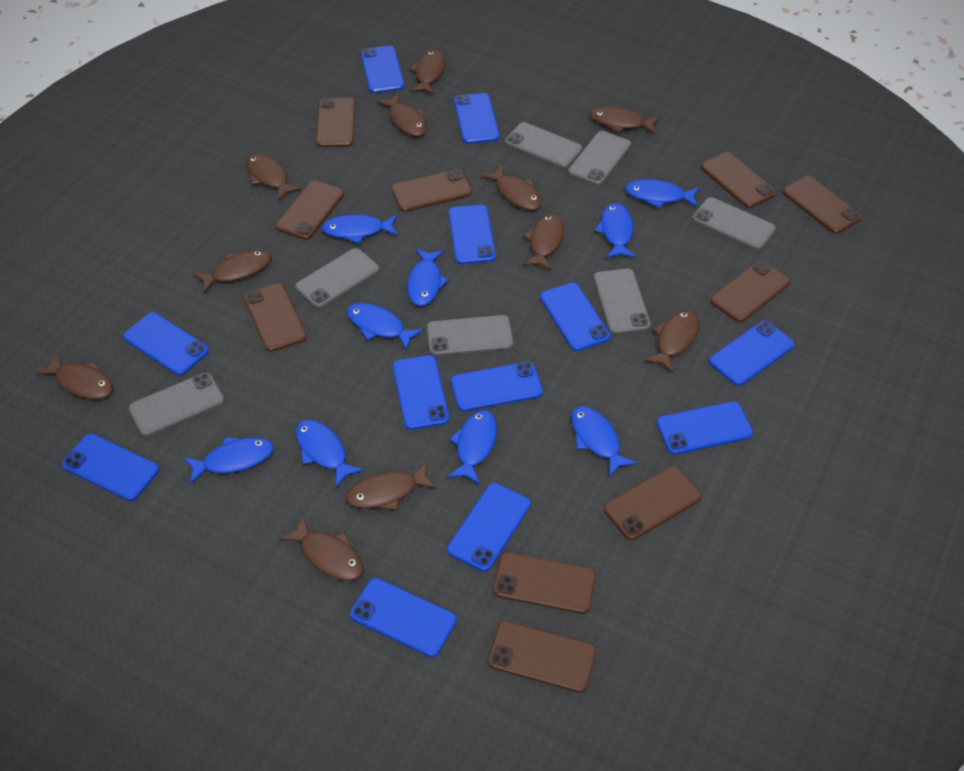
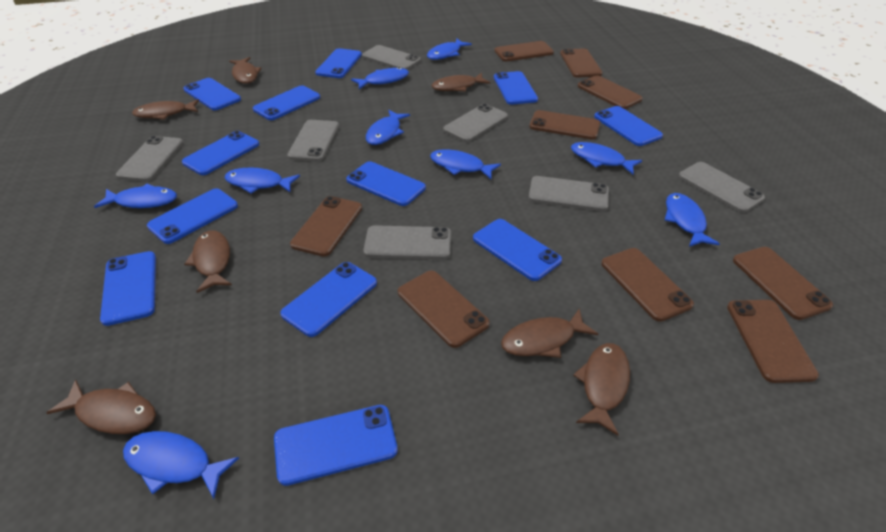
brown fish: [35,353,113,400] [193,250,271,293] [246,153,302,200] [279,516,363,581] [346,462,437,510] [377,93,427,137] [409,50,445,95] [481,165,542,211] [523,214,564,270] [590,106,660,134] [644,310,699,373] = 11 -> [46,380,156,434] [132,99,199,120] [184,230,232,293] [229,57,262,84] [431,73,491,92] [501,308,598,358] [573,343,630,435] = 7
brown phone: [244,283,307,352] [276,180,344,240] [316,98,355,147] [391,169,472,212] [488,621,596,693] [493,552,596,614] [604,466,702,540] [701,152,776,208] [710,261,790,322] [782,176,862,234] = 10 -> [290,196,362,256] [398,271,490,348] [494,41,554,61] [529,110,600,139] [560,48,603,77] [578,75,643,109] [601,248,694,322] [727,300,819,383] [733,247,833,320] = 9

